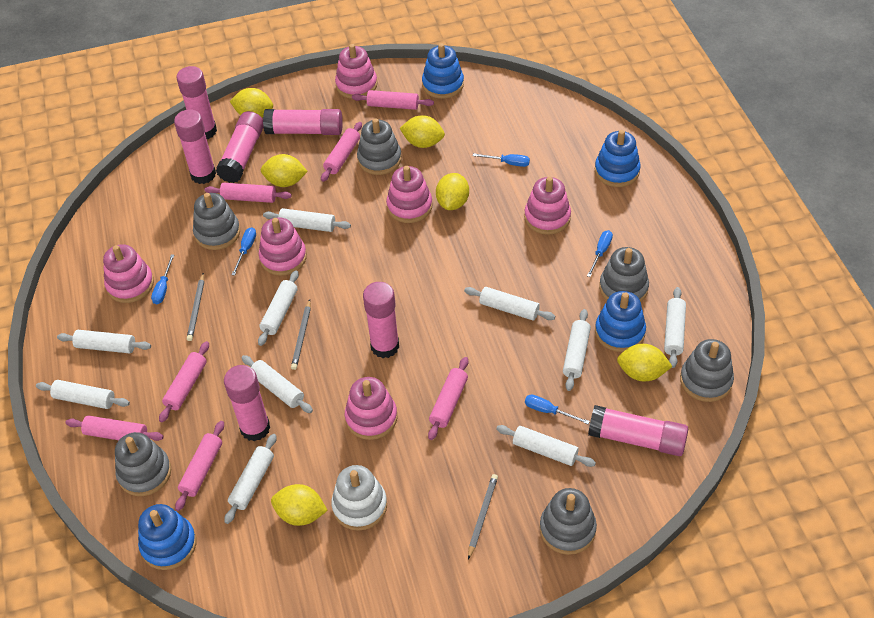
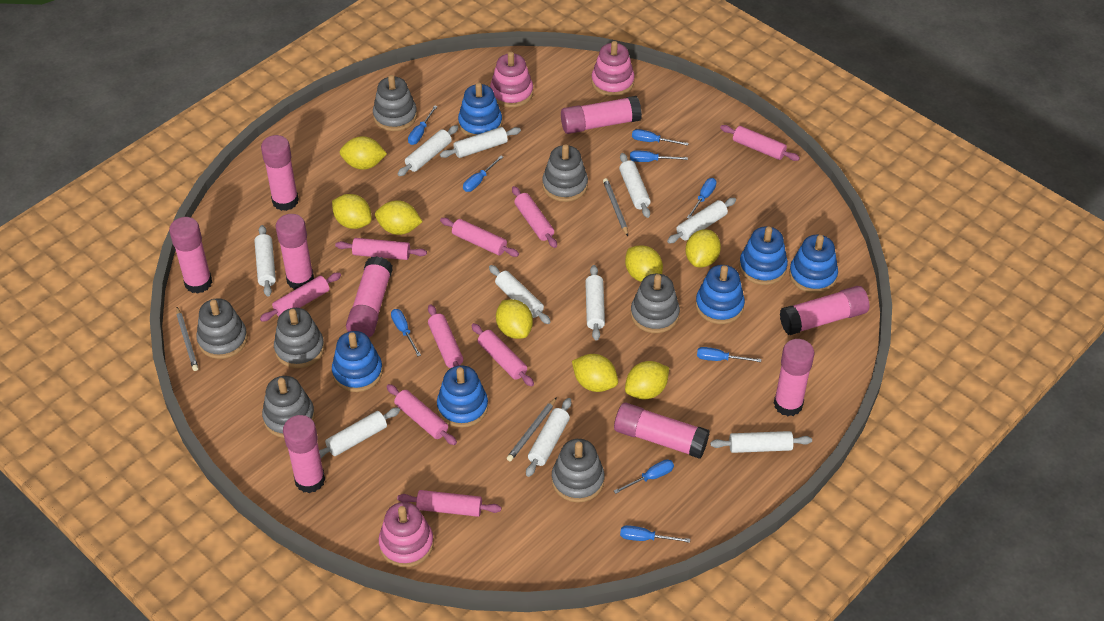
blue screwdriver: [151,254,174,304] [231,227,256,276] [473,153,530,167] [525,394,590,424] [587,230,613,277] = 5 -> [391,309,421,356] [408,105,437,145] [463,156,503,192] [614,459,674,494] [620,525,690,543] [630,150,688,162] [632,129,689,146] [687,178,717,219] [697,347,761,362] = 9
blue stacking toy: [138,504,196,570] [422,43,464,99] [595,130,641,187] [595,291,646,352] = 4 -> [332,331,383,392] [437,365,488,428] [458,83,502,137] [696,265,745,324] [739,226,788,285] [789,235,838,293] = 6
grey stacking toy: [115,432,171,496] [193,193,240,250] [357,118,402,175] [540,488,597,555] [599,247,649,302] [680,339,734,402] = 6 -> [197,298,248,359] [262,376,315,438] [274,308,324,368] [373,75,417,131] [542,144,588,202] [552,439,605,502] [631,274,680,333] = 7
pink glue stick: [174,110,216,184] [177,66,217,139] [216,111,263,183] [224,365,270,441] [263,109,343,135] [363,282,399,358] [588,405,688,456] = 7 -> [169,217,212,294] [261,135,299,211] [275,214,314,290] [283,415,325,493] [346,256,393,338] [561,96,642,134] [614,403,710,459] [774,339,815,416] [780,286,869,335] = 9
pink rolling pin: [66,415,164,441] [159,341,209,422] [175,421,224,511] [205,183,292,203] [321,122,362,182] [352,90,434,110] [428,357,468,440] = 7 -> [260,272,341,322] [335,238,427,260] [386,384,457,445] [397,490,501,517] [428,304,463,368] [440,218,519,257] [471,323,534,387] [512,186,557,248] [720,125,800,161] = 9
pink stacking toy: [103,244,154,303] [259,217,307,276] [335,44,377,99] [345,377,398,440] [386,166,432,223] [524,177,571,235] = 6 -> [379,502,434,567] [490,52,533,107] [591,41,635,97] = 3
white stacking toy: [331,465,387,531] = 1 -> none = 0
yellow lemon: [230,88,273,117] [261,154,308,187] [271,484,328,526] [400,115,445,148] [436,173,469,210] [617,344,673,382] = 6 -> [332,194,372,229] [340,136,387,170] [375,200,423,235] [496,299,533,339] [572,354,618,392] [625,245,663,282] [625,361,669,399] [685,229,721,267] = 8

